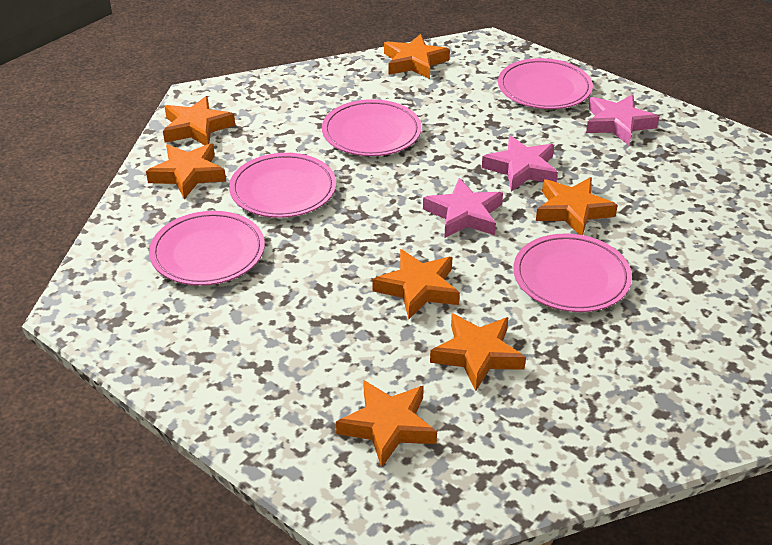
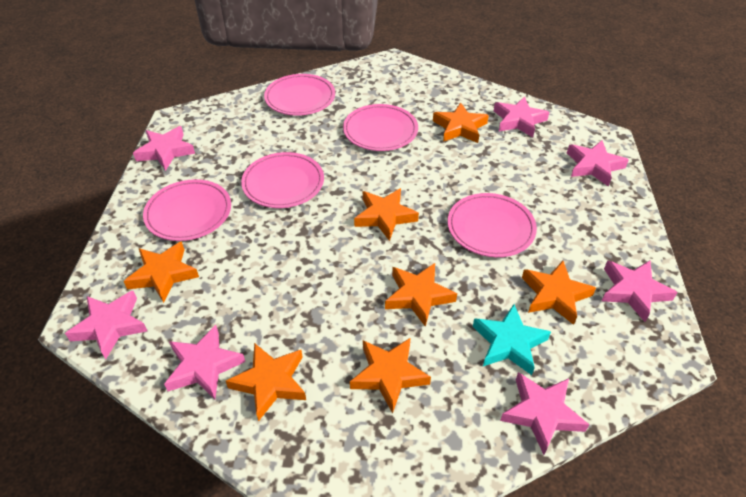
pink star: [423,178,503,238] [482,135,558,192] [586,94,659,145] = 3 -> [65,291,147,359] [133,126,195,171] [164,325,245,399] [494,97,549,137] [500,372,589,455] [567,140,629,187] [602,260,678,322] = 7
turquoise star: none = 0 -> [473,304,551,375] = 1

